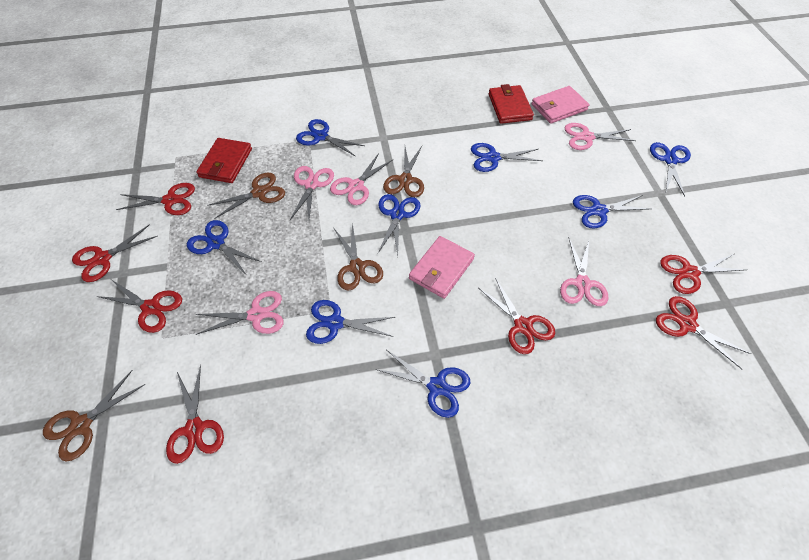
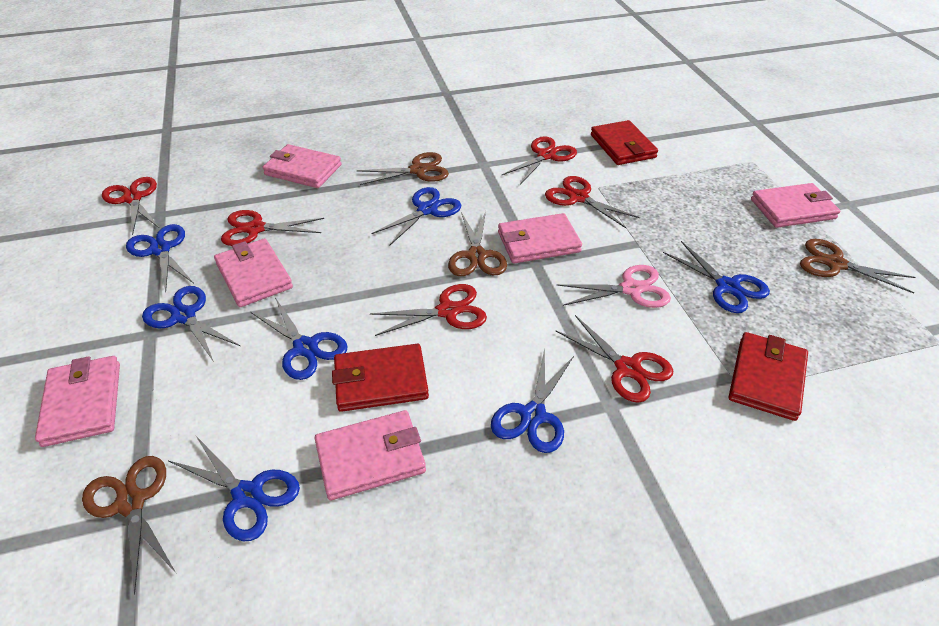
blue scissors: [187,220,262,274] [296,119,364,156] [306,300,395,344] [375,350,471,418] [378,194,421,255] [471,143,542,172] [573,195,651,229] [650,142,691,196] = 8 -> [126,224,193,292] [142,286,240,362] [169,435,300,541] [251,298,347,380] [371,187,461,246] [491,349,574,453] [663,241,770,313] = 7
pink scissors: [196,291,284,335] [290,166,334,220] [330,153,392,205] [560,238,609,306] [565,123,636,150] = 5 -> [557,265,671,308] = 1
pink wallet: [409,236,475,299] [531,86,589,124] = 2 -> [35,356,120,447] [214,238,293,307] [263,144,342,188] [315,410,426,500] [498,213,582,263] [751,183,840,228] = 6
red scissors: [72,224,158,282] [97,280,182,333] [116,183,195,215] [166,364,224,464] [479,277,555,354] [656,296,751,369] [660,254,746,294] = 7 -> [102,177,159,235] [221,210,324,246] [370,284,487,336] [502,136,577,185] [545,176,640,228] [556,315,673,403] = 6
red wallet: [196,138,252,183] [489,84,534,124] = 2 -> [332,344,429,412] [591,120,658,165] [729,332,808,421] = 3

